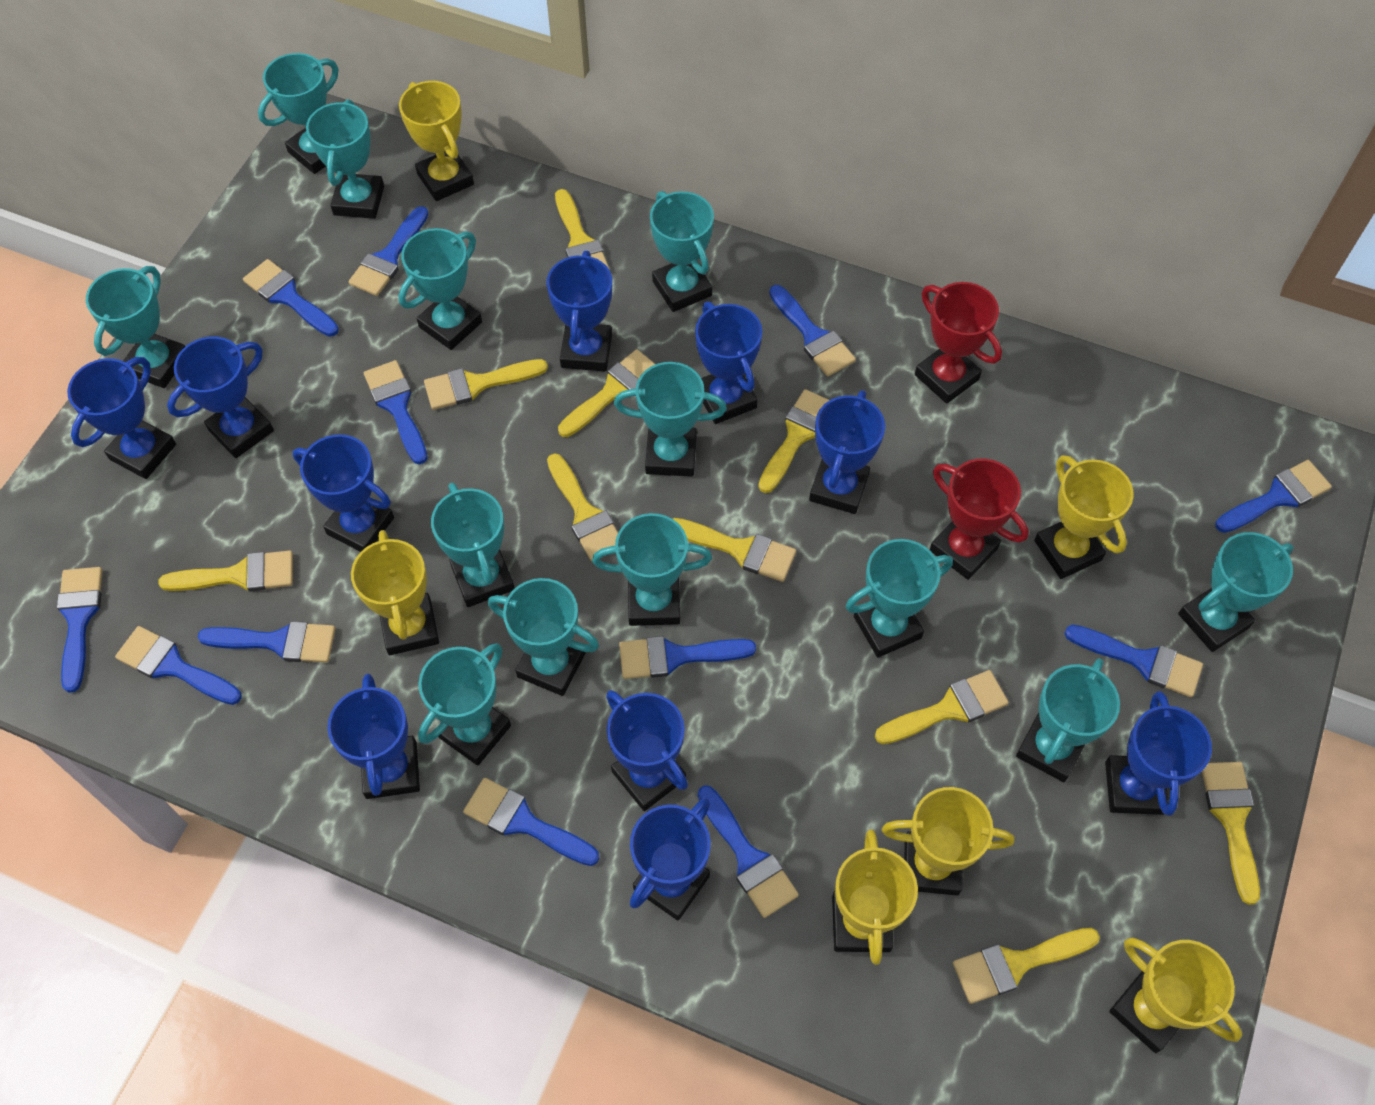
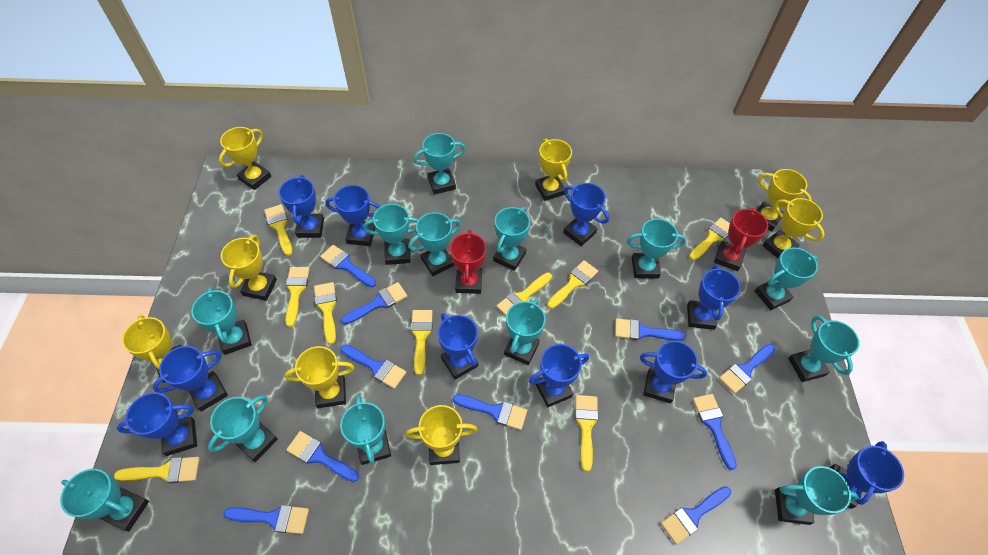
blue brush: [57,567,102,693] [115,626,242,705] [198,621,335,663] [243,259,339,337] [348,206,429,296] [364,360,427,464] [463,778,600,866] [619,636,756,679] [698,785,799,918] [769,285,856,376] [1064,625,1203,697] [1216,460,1332,533] = 12 -> [223,505,309,534] [286,431,359,482] [320,245,376,287] [340,344,406,389] [341,282,408,324] [453,394,527,430] [615,318,685,341] [661,486,731,545] [693,394,737,470] [719,344,775,394] = 10
yellow brush: [158,550,293,592] [424,359,548,410] [547,454,618,561] [555,189,610,270] [558,349,656,437] [673,518,796,582] [758,389,829,493] [875,670,1009,744] [953,928,1100,1004] [1202,762,1260,905] = 10 -> [114,457,200,484] [264,204,292,256] [285,267,310,327] [314,282,337,345] [411,310,433,375] [496,272,552,316] [547,260,598,309] [575,395,598,472] [689,218,730,260] = 9
yellow trophy: [351,530,439,655] [399,81,474,201] [832,829,918,965] [882,787,1014,896] [1034,455,1134,579] [1109,938,1242,1053] = 6 -> [122,315,182,382] [219,127,271,190] [221,235,277,301] [285,346,354,408] [406,405,477,465] [535,139,572,201] [757,169,812,232] [762,198,825,258] = 8

